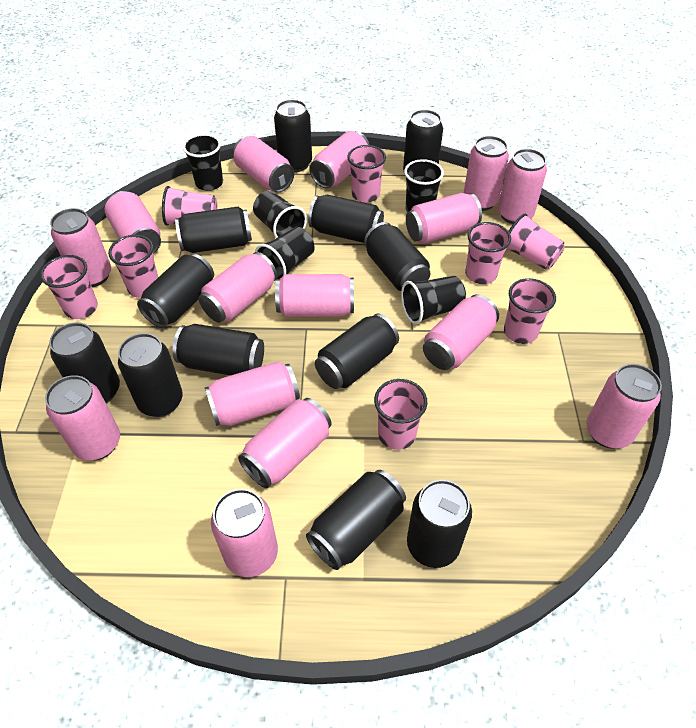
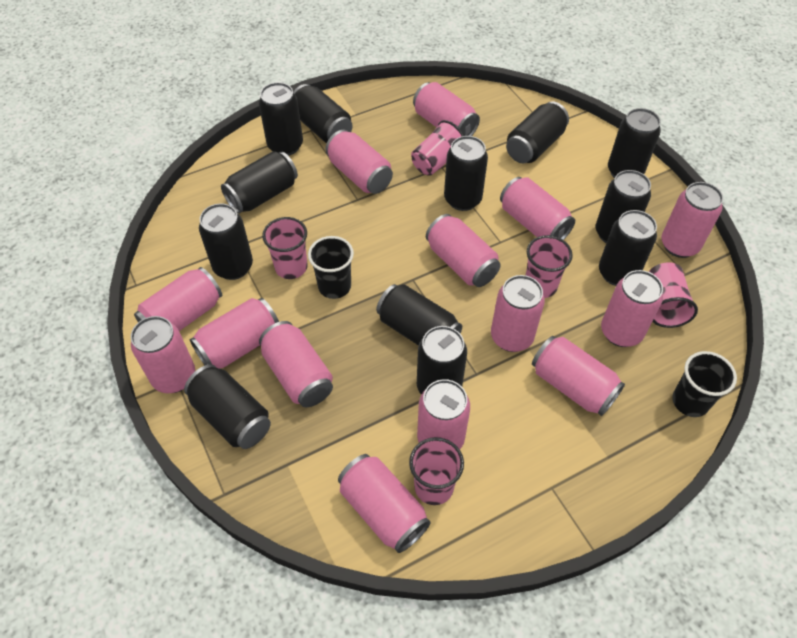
black cup: [183,134,223,191] [253,191,307,238] [255,227,315,282] [401,276,466,324] [404,159,444,212] = 5 -> [308,236,354,299] [672,351,737,417] = 2
pink can: [45,375,120,460] [50,208,111,287] [105,191,161,254] [199,252,277,323] [205,361,300,426] [211,489,278,577] [233,136,294,192] [238,398,332,488] [275,274,354,317] [309,131,370,188] [406,193,482,244] [423,294,499,370] [464,136,509,211] [498,149,547,224] [586,364,662,449] = 15 -> [131,316,195,393] [134,267,222,331] [190,298,279,368] [259,321,333,407] [325,130,393,194] [338,454,431,553] [413,82,480,136] [417,379,470,450] [426,214,501,287] [491,275,545,352] [500,177,575,240] [532,336,625,416] [601,270,663,347] [661,182,723,258] = 14
pink cup: [40,255,98,319] [108,235,158,298] [162,186,217,226] [347,145,386,203] [374,379,427,450] [465,222,511,284] [504,278,556,344] [506,214,565,270] = 8 -> [262,217,308,279] [409,437,464,505] [411,120,464,176] [526,235,573,298] [649,262,698,328] = 5

